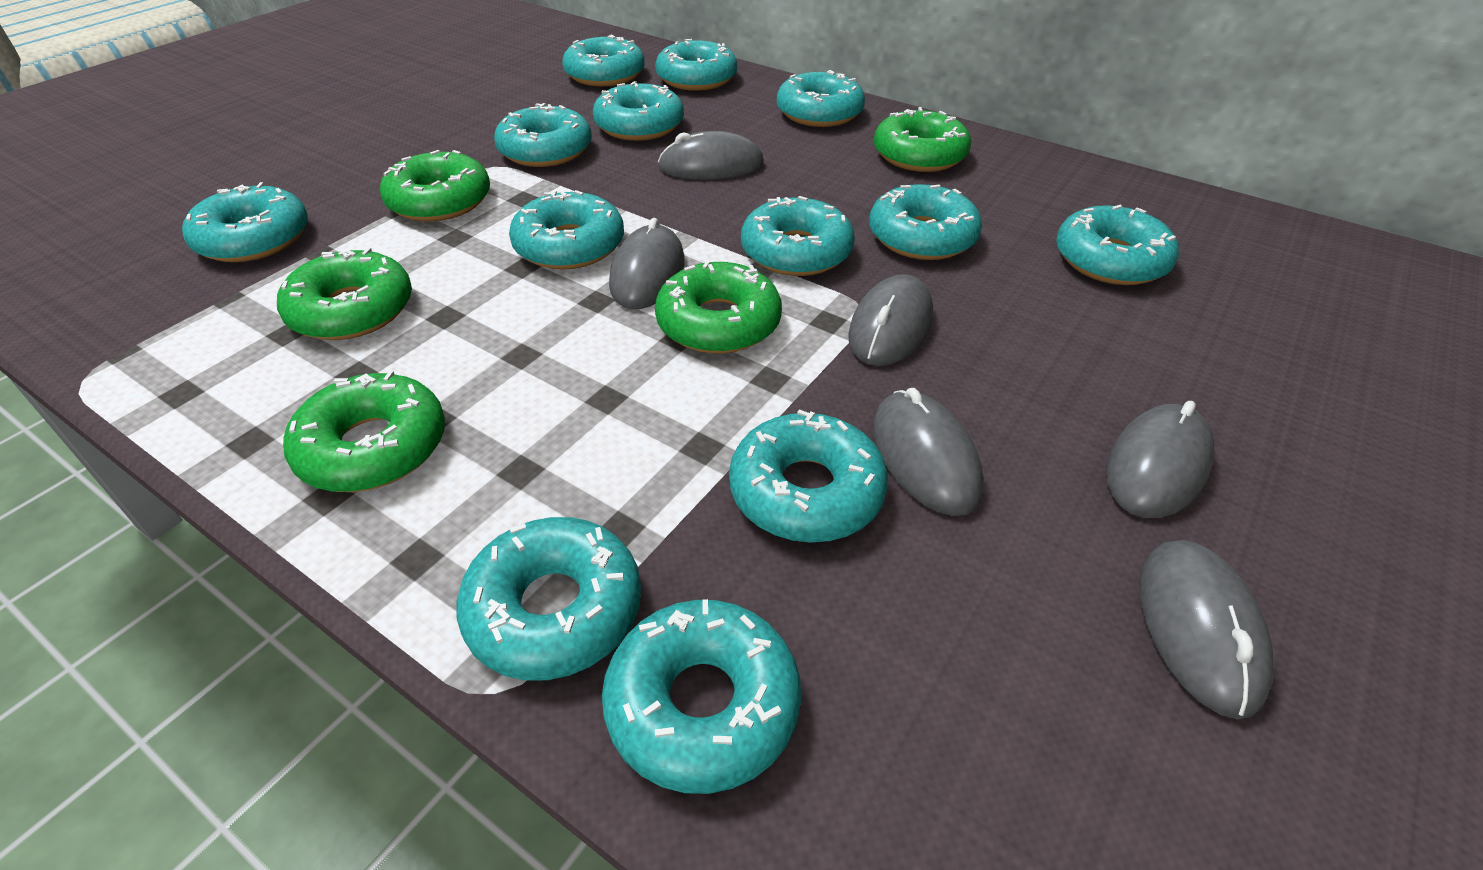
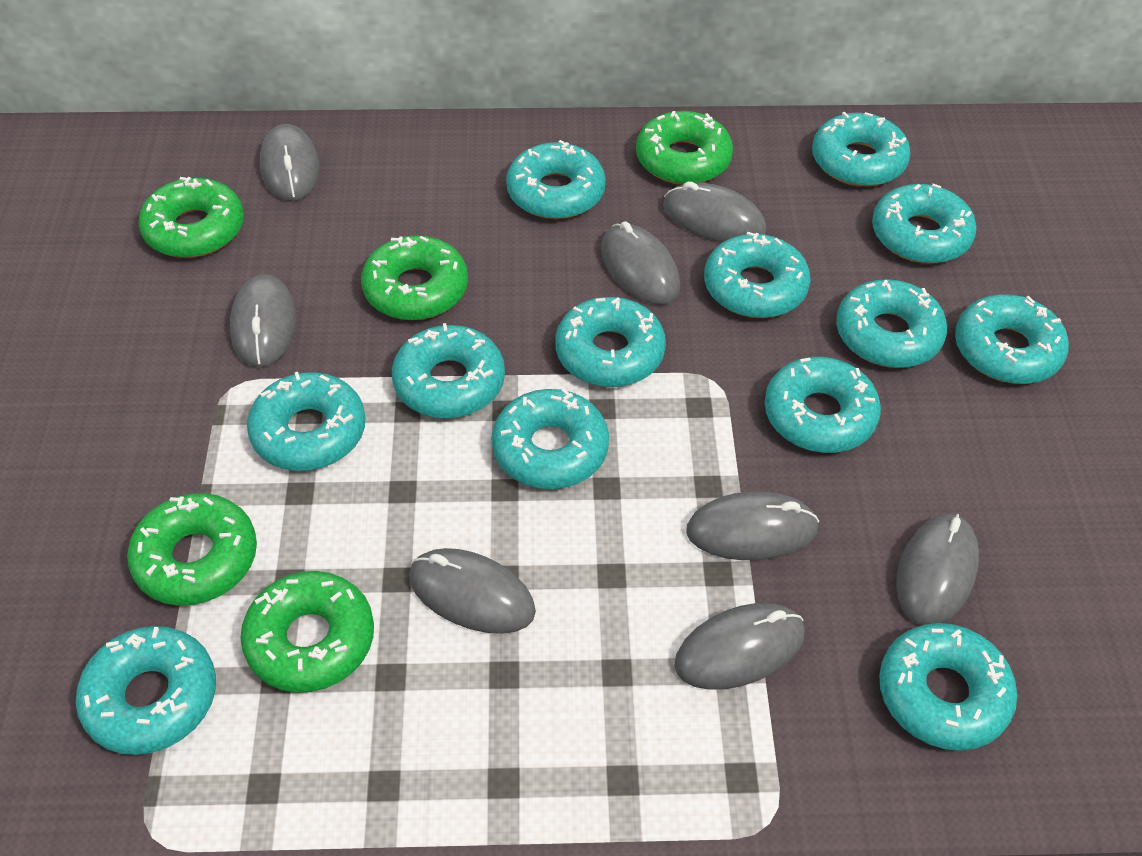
grey mouse: [609,218,685,309] [658,131,764,180] [848,274,933,366] [873,388,984,516] [1106,401,1214,518] [1139,540,1273,719] = 6 -> [230,274,296,367] [260,124,319,201] [409,548,536,634] [601,221,680,305] [663,181,766,242] [674,603,805,690] [686,492,819,560] [896,514,979,625] = 8

